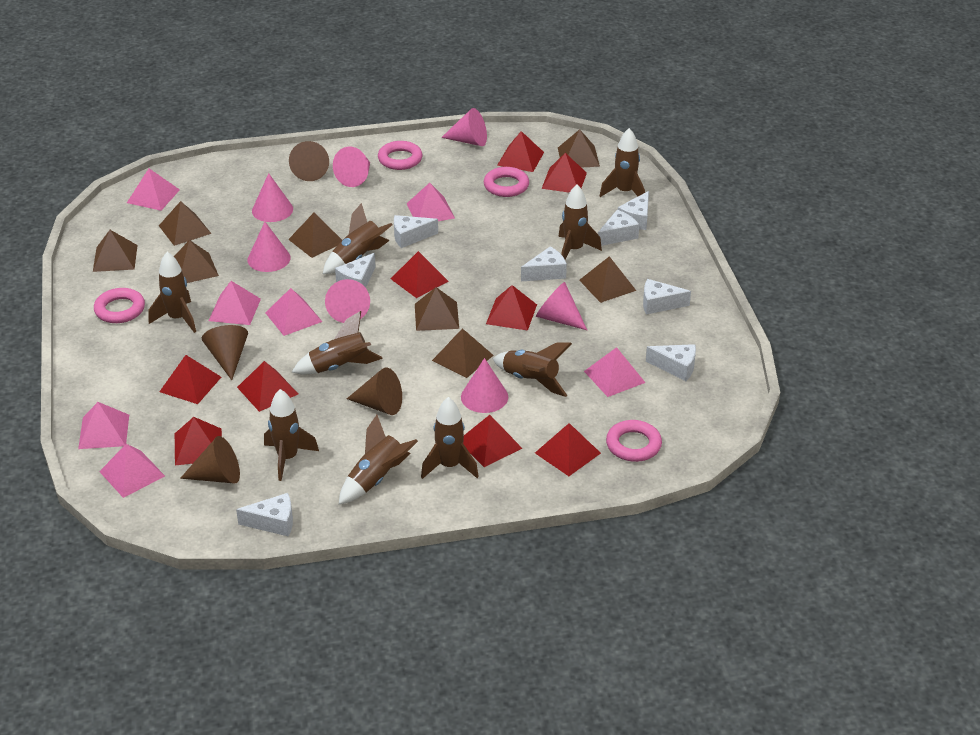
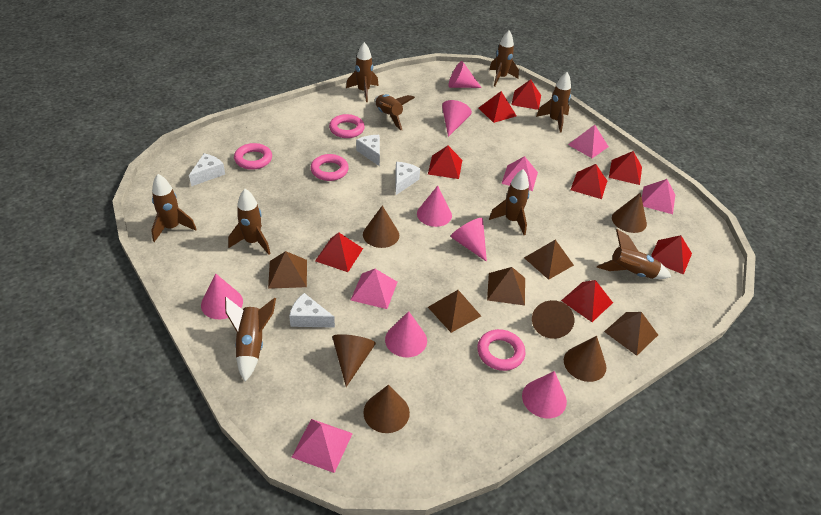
brown cone: [180,436,240,484] [202,325,248,380] [289,141,329,181] [347,368,402,415] = 4 -> [332,334,376,387] [363,206,399,248] [363,385,410,433] [532,300,574,339] [564,336,606,382] [612,192,647,233] = 6
brown pyramid: [93,230,138,272] [159,201,211,246] [174,240,219,283] [288,213,342,258] [415,287,459,331] [432,328,493,378] [558,129,600,168] [579,256,636,303] = 8 -> [268,251,307,289] [428,290,481,333] [487,267,525,306] [524,240,574,280] [604,312,658,356] = 5
pink pyramid: [78,402,129,449] [99,444,165,498] [127,168,180,211] [209,281,261,325] [265,288,322,336] [406,183,455,221] [584,347,646,397] = 7 -> [291,419,353,473] [351,269,397,309] [501,156,538,191] [568,125,609,158] [642,179,675,214] = 5
red pyramid: [159,355,221,404] [175,417,222,465] [237,361,298,412] [391,251,449,298] [463,415,523,467] [486,285,537,331] [497,131,544,172] [535,423,601,476] [541,153,587,193] = 9 -> [315,232,363,272] [428,145,462,179] [479,91,517,123] [511,79,541,110] [561,280,613,322] [571,164,607,199] [609,151,642,185] [651,235,692,275] = 8
white cheese: [236,493,293,537] [335,253,376,288] [394,215,438,248] [521,247,567,281] [598,210,639,246] [618,191,649,230] [643,279,691,314] [646,344,696,381] = 8 -> [189,153,225,186] [289,293,335,328] [356,135,380,166] [395,162,420,195] = 4

